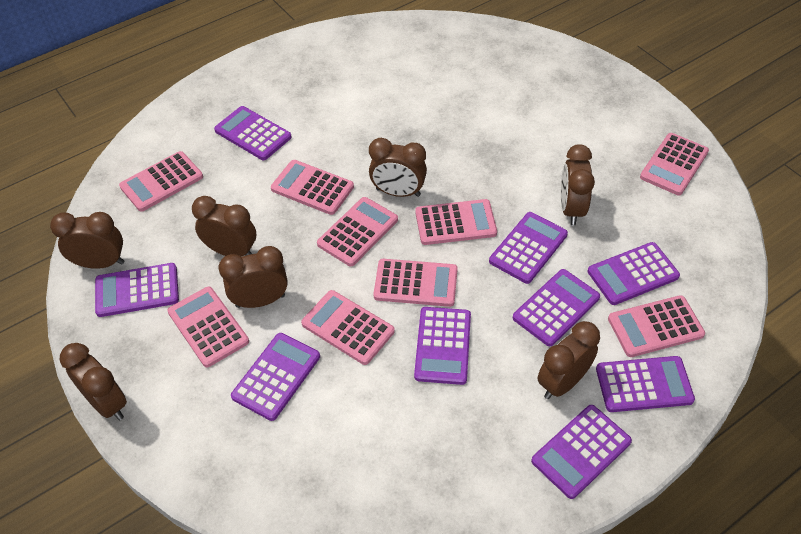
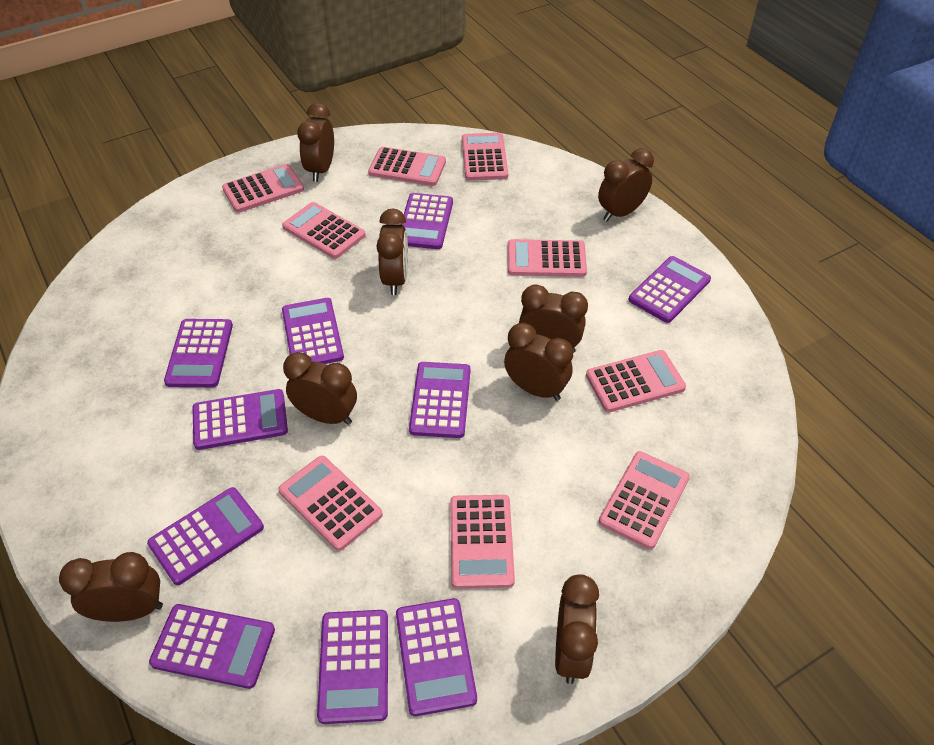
brown clock: [50,212,124,269] [60,343,127,420] [192,196,256,257] [219,246,288,308] [369,138,427,197] [537,321,600,399] [561,144,595,225] = 7 -> [59,552,163,622] [283,352,357,425] [297,103,334,182] [377,208,408,295] [504,323,573,401] [519,284,588,353] [555,574,599,684] [598,148,654,221] = 8
purple calculator: [95,263,179,317] [214,106,291,160] [231,333,320,421] [414,307,471,385] [489,212,568,284] [513,269,600,346] [531,405,632,499] [588,242,680,305] [596,356,695,412] = 9 -> [147,487,264,585] [149,604,275,689] [164,319,233,387] [192,389,288,450] [282,298,344,364] [317,610,388,724] [396,598,477,716] [401,193,453,249] [409,362,470,438] [629,256,711,323] = 10

